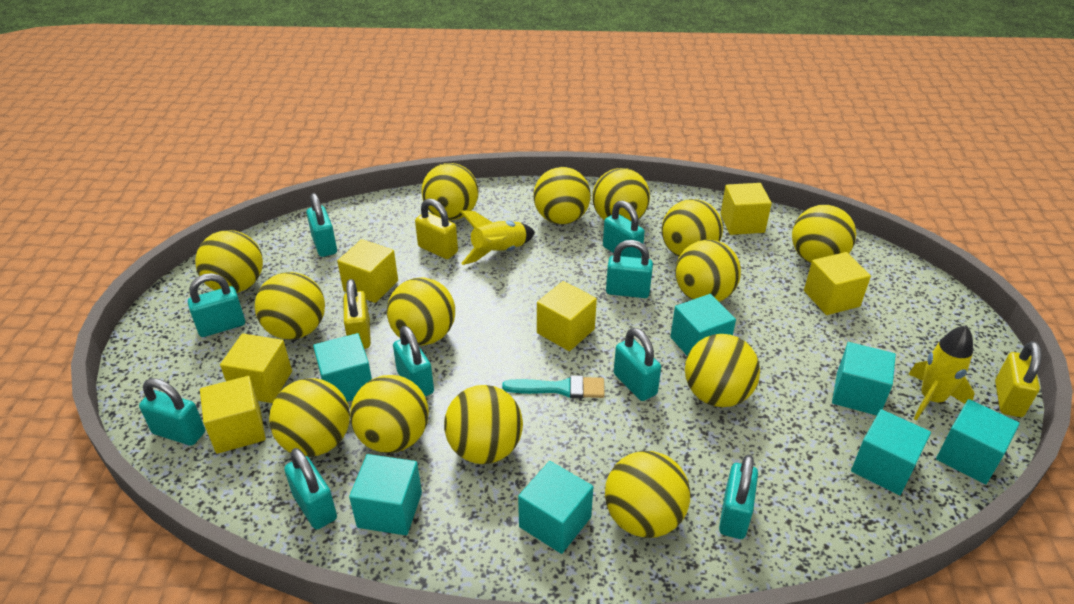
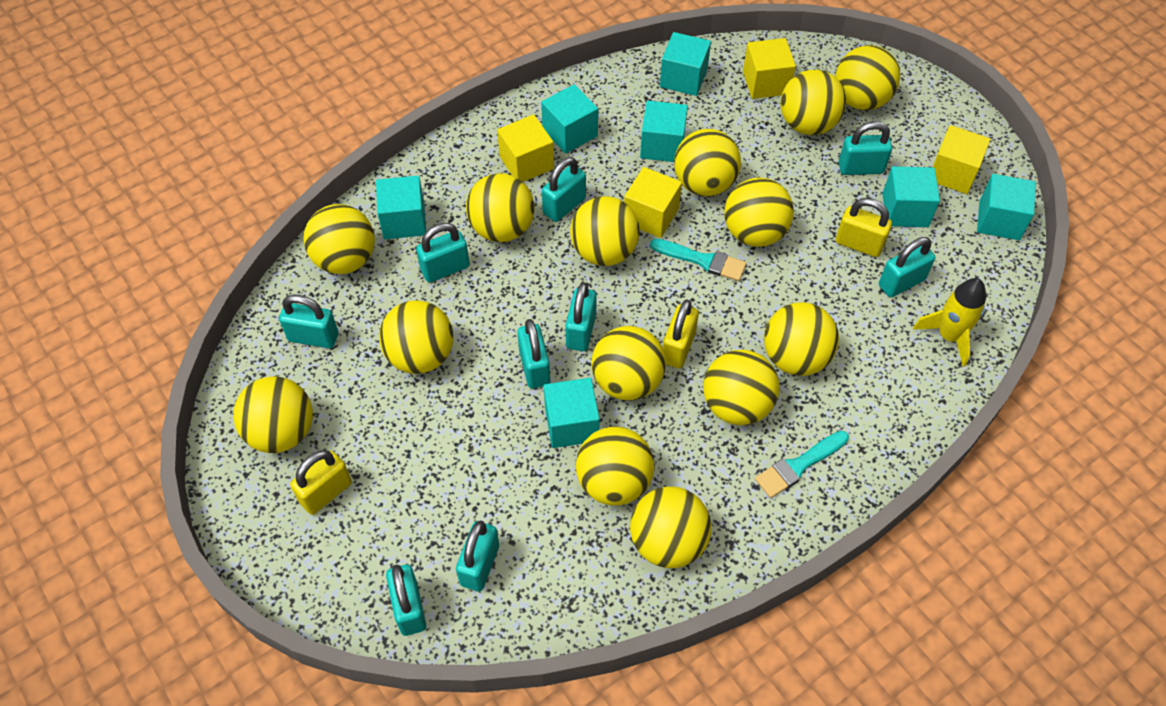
turquoise brush: [502,375,605,398] = 1 -> [650,239,747,281] [755,431,849,498] = 2
yellow cube: [200,376,266,454] [220,333,292,403] [337,239,398,303] [537,281,597,351] [720,183,772,235] [804,252,871,315] = 6 -> [497,114,554,182] [624,167,682,238] [743,38,796,99] [933,125,991,194] = 4
yellow rocket: [460,210,535,265] [908,325,975,420] = 2 -> [913,278,986,367] = 1

